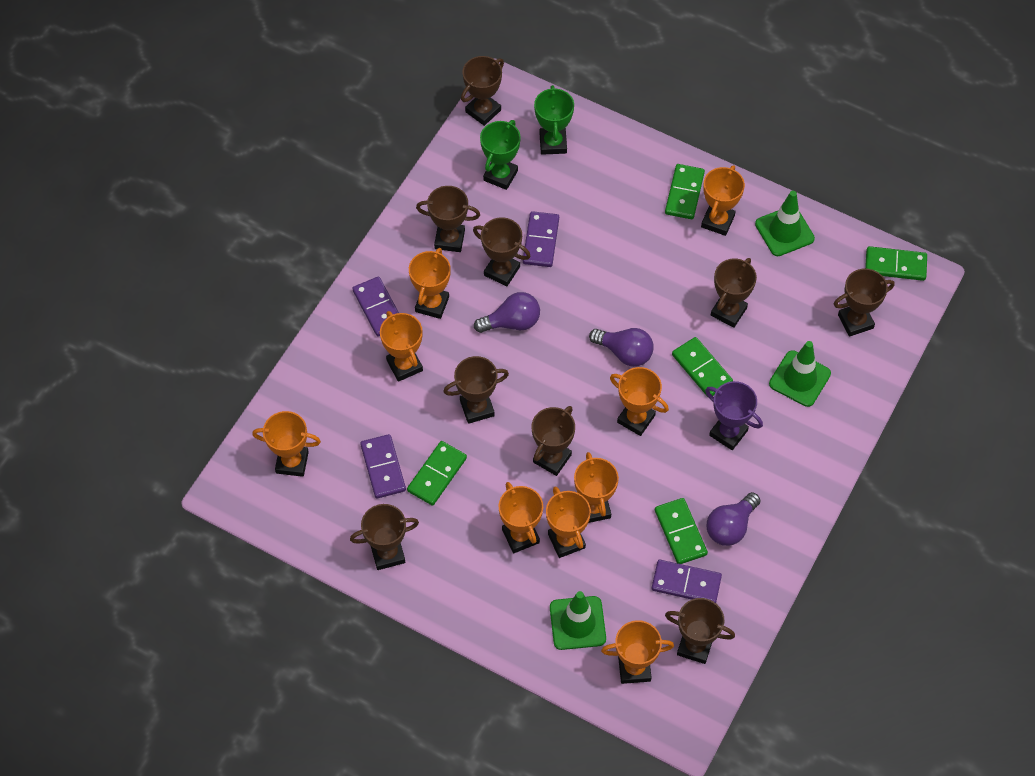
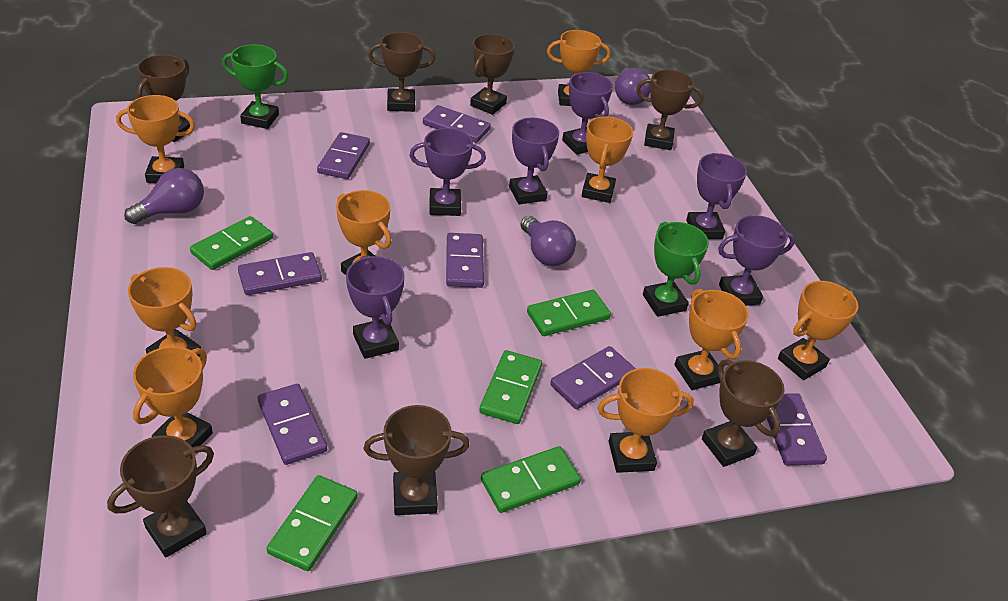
brown trophy: [350,504,419,570] [416,186,480,252] [443,356,509,424] [461,56,504,126] [473,217,531,286] [532,406,575,476] [665,598,735,664] [711,258,757,328] [834,269,895,337] = 9 -> [107,435,214,557] [137,55,190,142] [364,405,470,515] [368,32,435,112] [470,34,515,115] [636,70,703,150] [702,359,785,467] = 7
green traffic cone: [550,591,606,650] [755,191,815,256] [769,341,831,407] = 3 -> none = 0
purple domino: [352,276,399,336] [360,434,406,499] [523,211,559,267] [652,560,722,603] = 4 -> [238,252,322,295] [258,384,327,465] [317,132,370,179] [423,105,491,143] [446,233,484,288] [550,346,636,409] [767,393,827,465] = 7
purple trophy: [705,381,763,450] = 1 -> [346,256,404,359] [410,128,486,216] [509,118,559,204] [562,72,613,155] [686,153,747,239] [718,215,795,306] = 6

